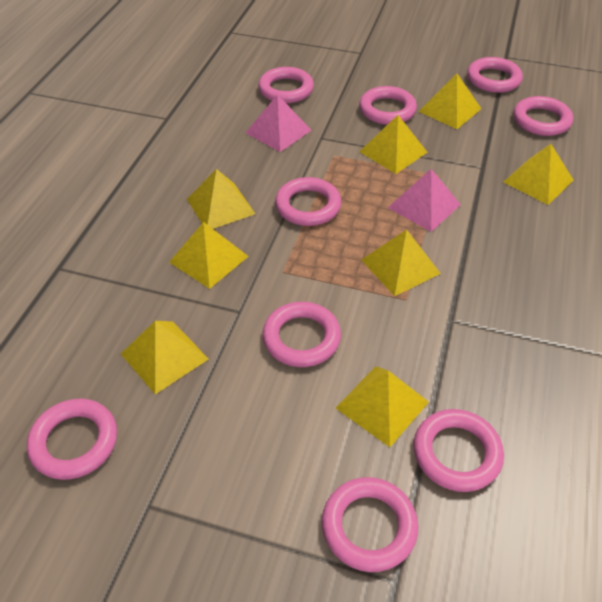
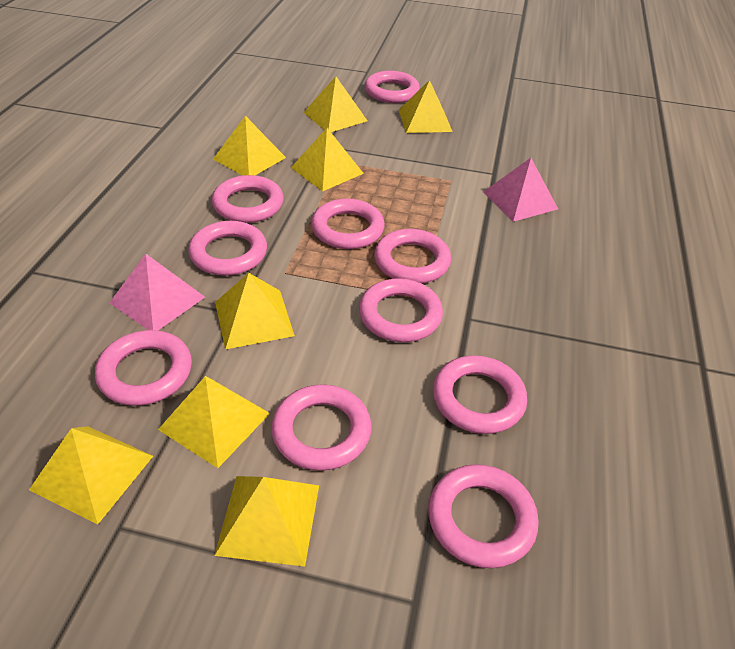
pink ring: [27,399,117,480] [258,67,314,103] [263,302,341,367] [275,177,341,226] [322,477,418,572] [359,86,417,125] [413,409,504,492] [467,57,523,93] [513,96,573,136] = 9 -> [95,330,192,406] [188,221,267,276] [212,175,284,223] [271,384,372,471] [311,198,385,249] [359,278,443,342] [364,71,420,103] [374,229,451,283] [428,464,539,568] [433,355,527,434] = 10

